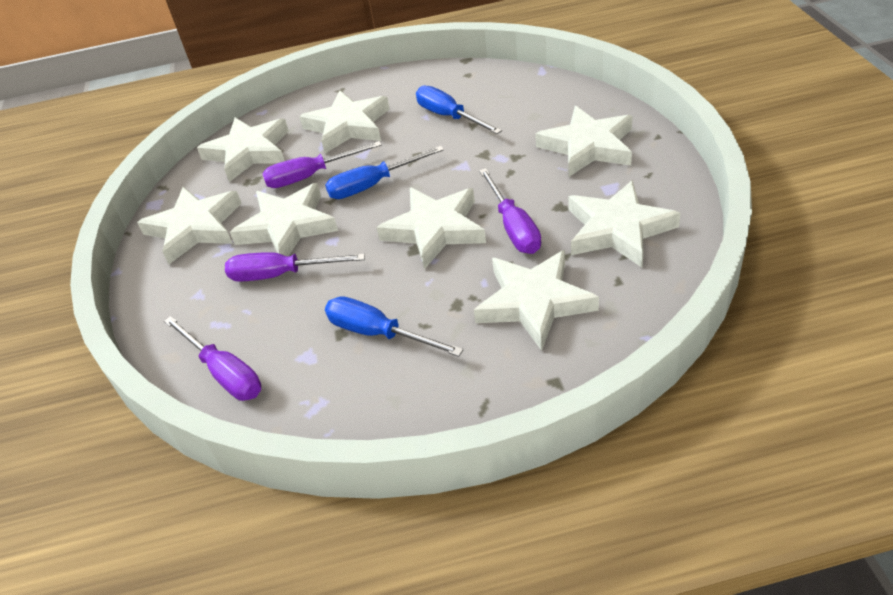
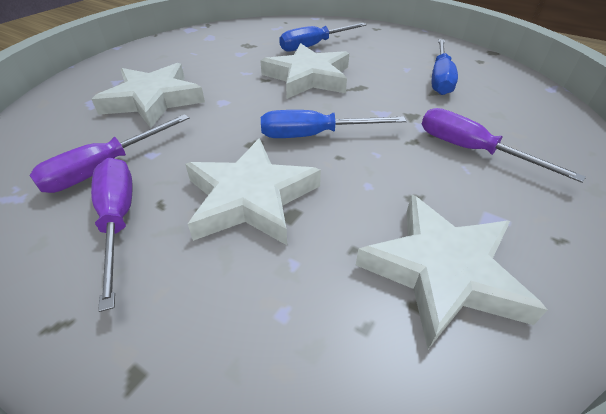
purple screwdriver: [164,316,261,401] [225,252,365,282] [262,141,382,188] [479,168,541,254] = 4 -> [29,114,189,193] [91,158,132,312] [422,108,586,183] = 3
white star: [137,187,242,264] [197,118,289,182] [230,183,338,256] [299,90,390,153] [376,188,486,269] [474,250,599,351] [535,106,633,177] [568,180,681,267] = 8 -> [92,63,205,128] [185,138,321,245] [260,43,349,99] [356,195,547,349] = 4

